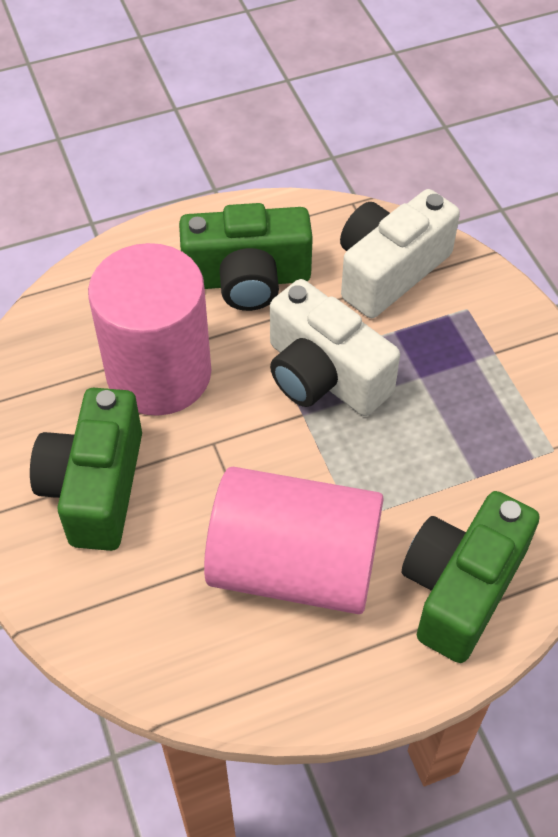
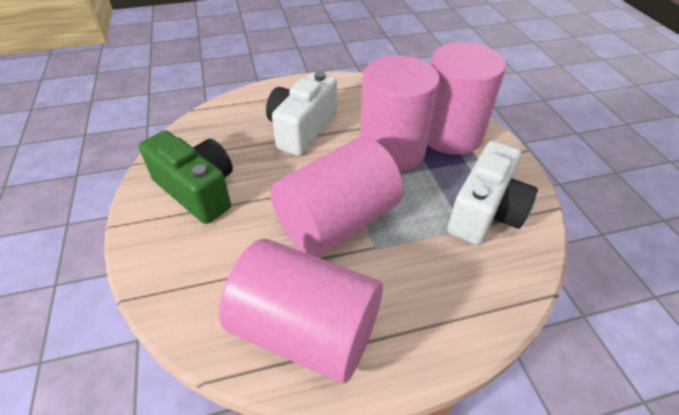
green camera: [30,388,142,551] [179,203,313,311] [401,491,540,663] = 3 -> [139,130,233,224] = 1
pink cylinder: [88,243,211,416] [204,467,384,614] = 2 -> [219,239,383,383] [270,137,403,257] [360,55,440,172] [427,42,506,155] = 4

